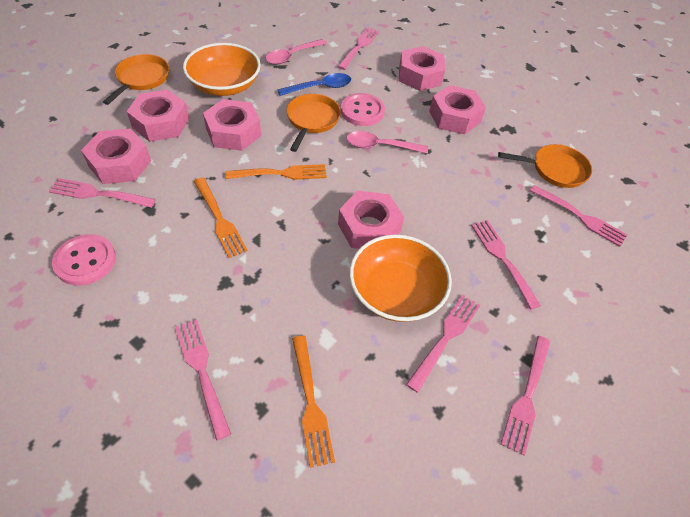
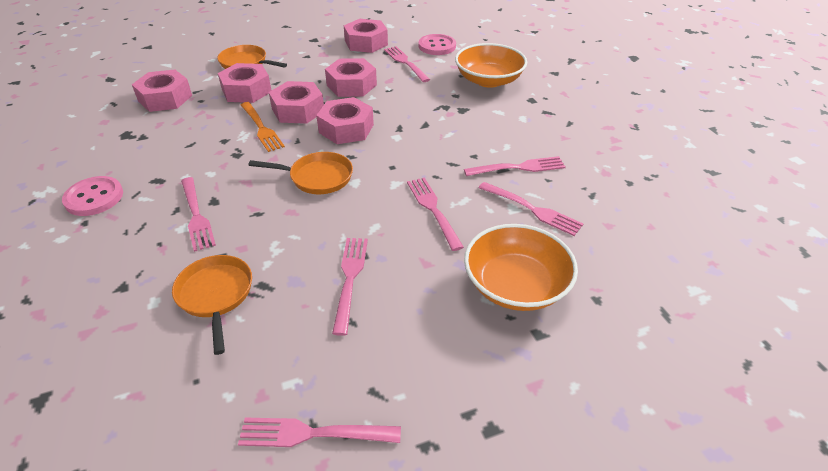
blue spoon: [278,73,351,96] = 1 -> none = 0
orange fork: [194,177,248,258] [225,164,327,180] [292,336,335,468] = 3 -> [241,102,285,152] = 1
pink spoon: [266,39,327,64] [346,131,428,154] = 2 -> none = 0

